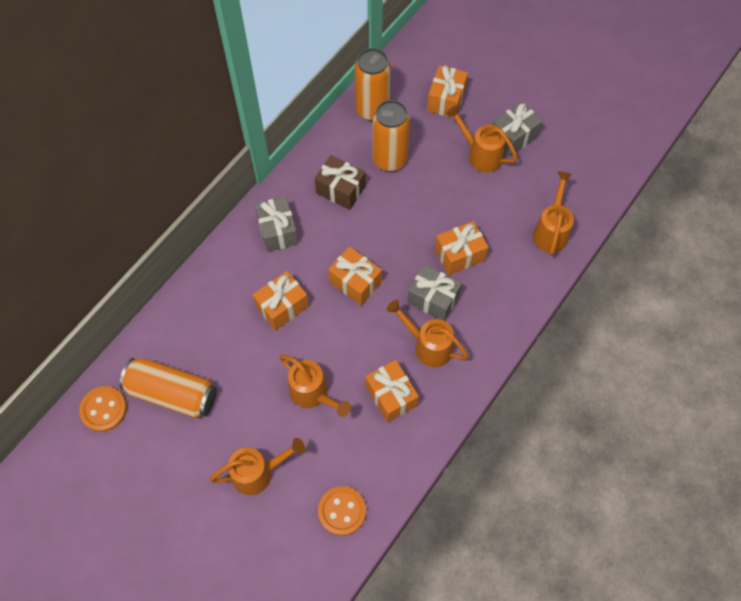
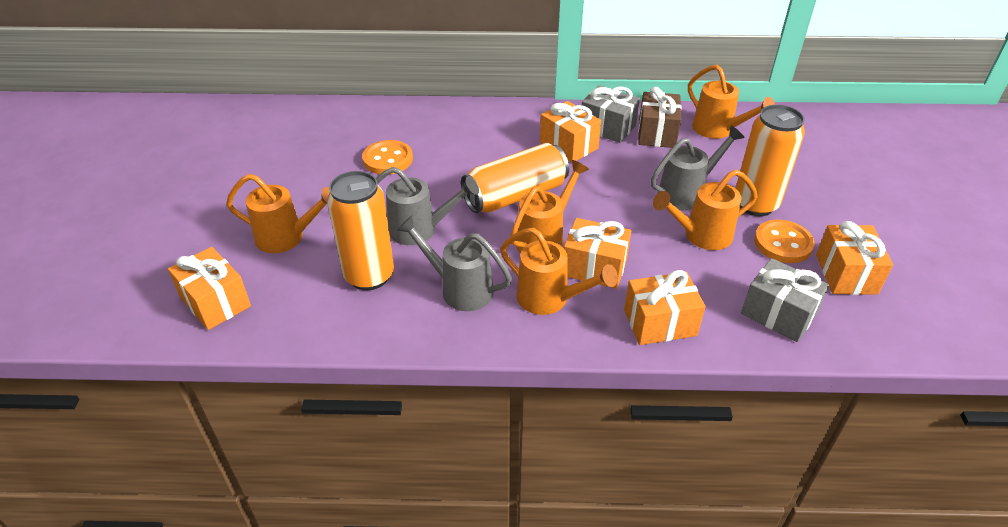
grey gift: [255,196,298,252] [407,264,462,321] [492,101,543,157] = 3 -> [582,85,640,143] [741,258,829,342] = 2
grey watering can: none = 0 -> [376,167,479,245] [397,216,512,311] [651,126,745,210] = 3

